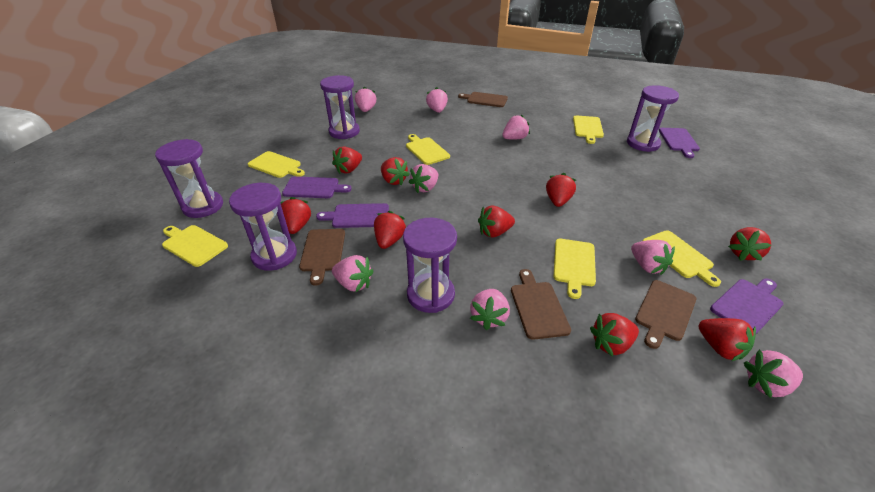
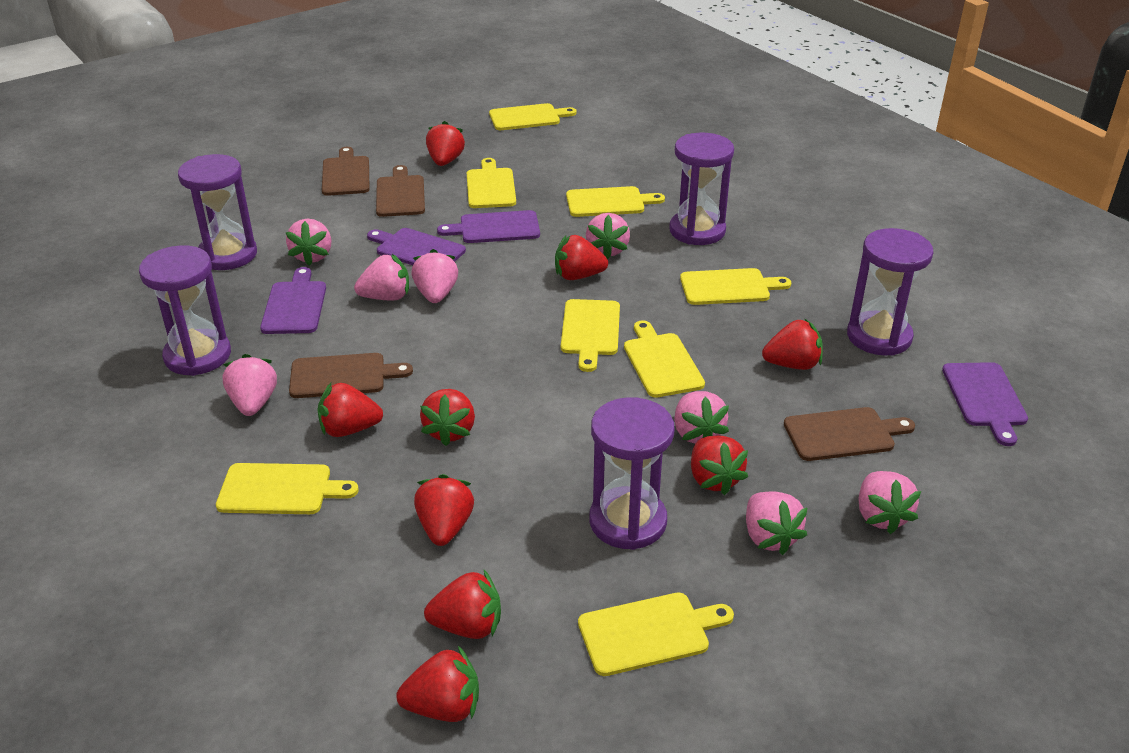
yellow cutting board: [162,225,228,267] [248,151,305,178] [406,134,450,165] [554,239,596,299] [573,116,604,144] [643,230,721,287] = 6 -> [216,463,359,514] [467,158,516,208] [489,103,577,130] [561,299,620,372] [566,186,665,217] [578,593,734,676] [624,320,705,398] [680,268,791,305] = 8

